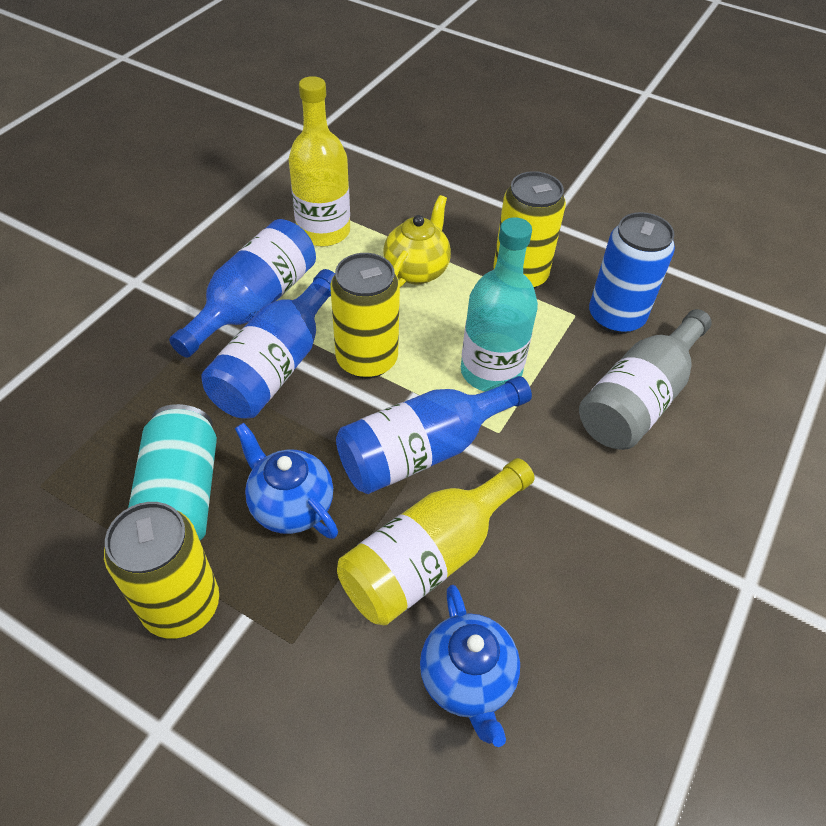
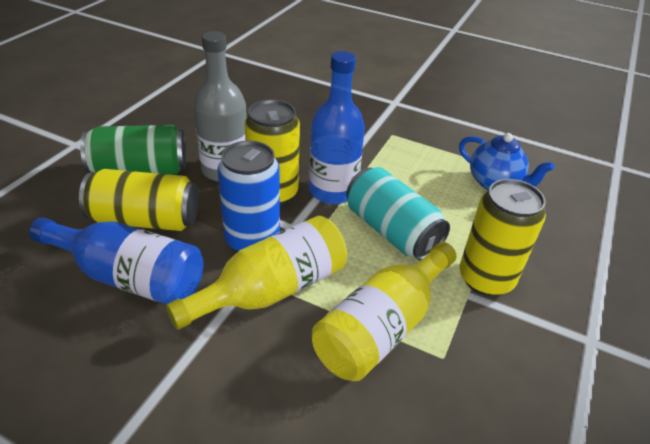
blue bottle: [169,219,316,358] [202,269,335,418] [336,376,532,494] = 3 -> [29,217,204,304] [309,51,365,204] = 2
blue teapot: [235,423,338,539] [420,585,520,747] = 2 -> [459,133,554,190] = 1
green can: none = 0 -> [80,125,187,175] = 1
turquoise bottle: [461,217,538,392] = 1 -> none = 0
yellow teapot: [383,195,451,287] = 1 -> none = 0

